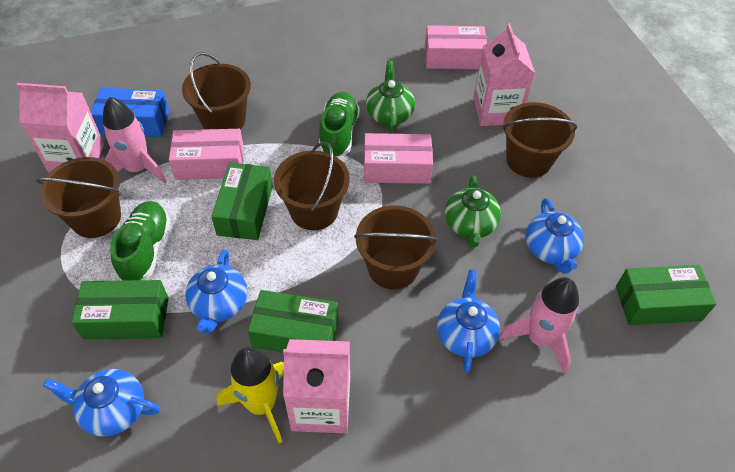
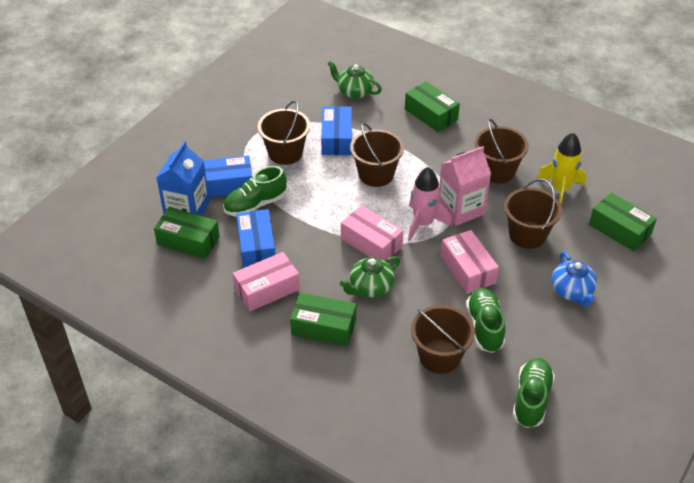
blue box: [91,88,169,137] = 1 -> [203,155,252,198] [236,209,276,268] [321,106,352,155] = 3
blue carton: none = 0 -> [156,141,210,216] = 1
blue teapot: [43,369,160,437] [185,249,248,334] [437,270,500,373] [526,198,584,274] = 4 -> [552,251,597,307] = 1
green shoe: [110,201,171,281] [319,92,360,157] = 2 -> [223,166,287,217] [466,288,506,353] [513,358,555,428] = 3
pink carton: [17,83,104,173] [283,339,350,433] [473,24,535,126] = 3 -> [439,146,491,226] = 1
pink rocket: [103,97,167,183] [499,277,579,374] = 2 -> [408,167,452,241] = 1

